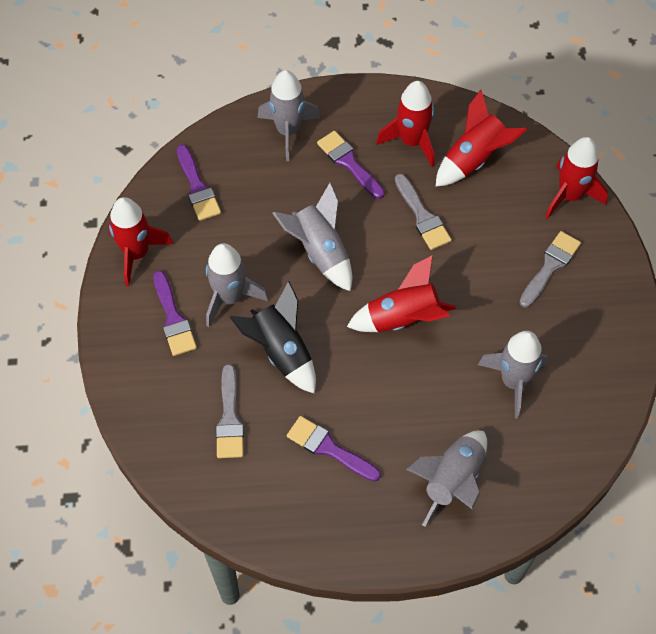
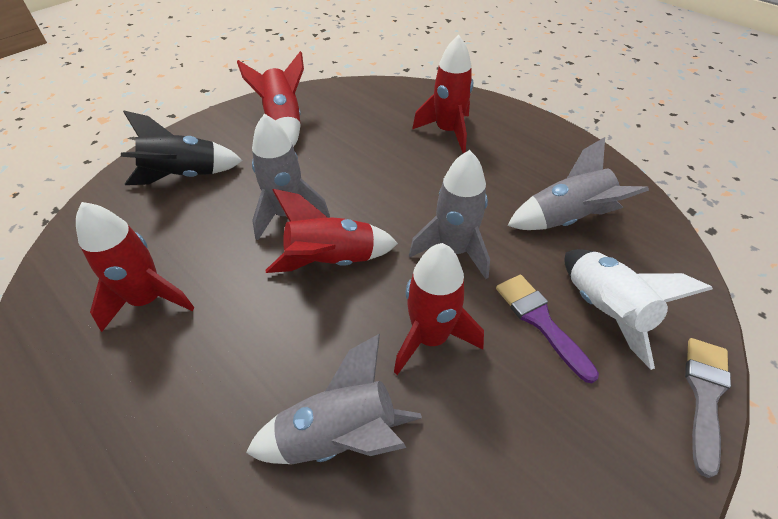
grey brush: [216,364,244,458] [395,174,452,250] [520,231,581,308] = 3 -> [685,338,731,478] = 1
grey rocket: [206,243,268,327] [258,70,320,161] [272,182,352,291] [406,430,487,527] [478,331,549,418] = 5 -> [246,334,422,464] [252,114,330,240] [409,150,490,279] [507,137,649,230] = 4
purple brush: [153,270,197,356] [177,145,221,221] [287,416,381,482] [317,131,384,199] = 4 -> [496,275,599,383] = 1
white rocket: none = 0 -> [564,249,713,370] = 1

